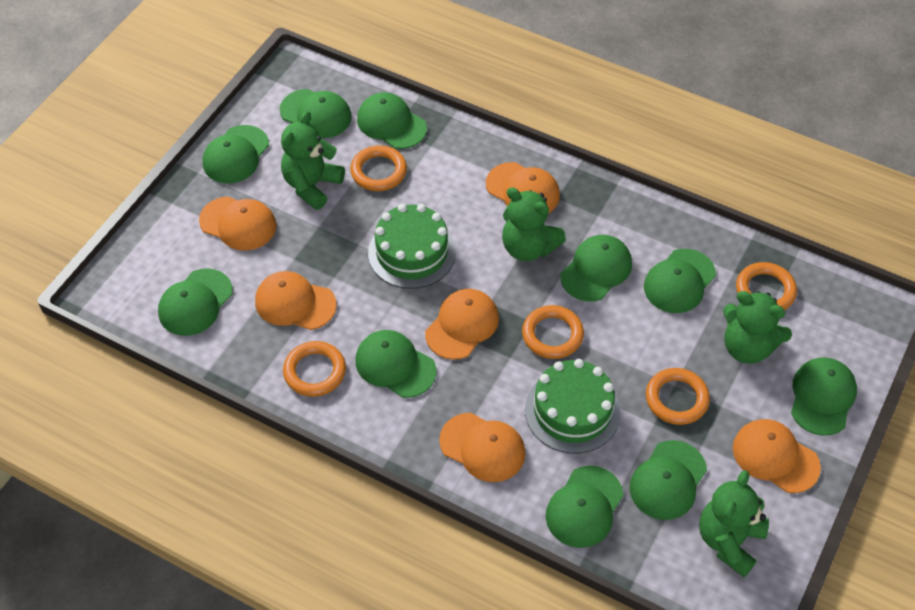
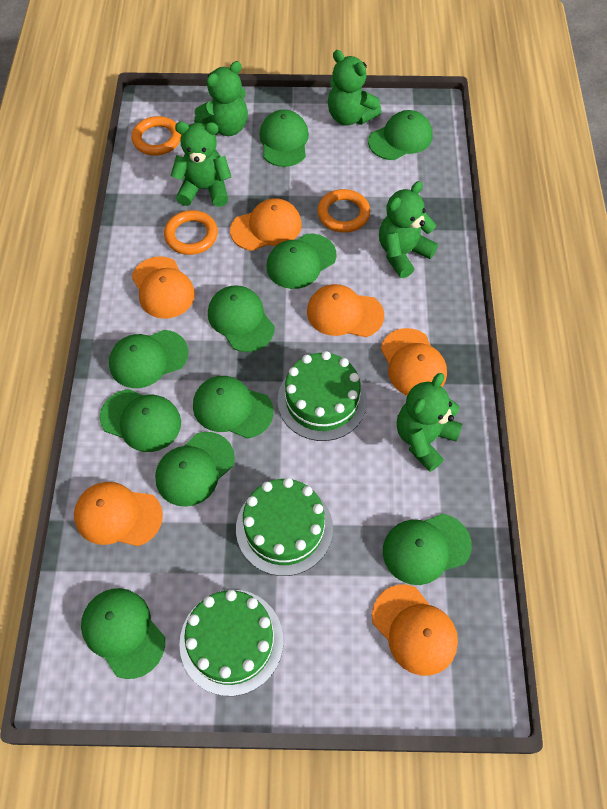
green cake: [368,204,456,289] [525,359,621,454] = 2 -> [179,590,283,696] [236,478,333,576] [278,351,367,441] = 3
green teddy bear: [281,111,345,210] [502,187,566,261] [699,470,769,577] [723,291,792,364] = 4 -> [170,122,231,207] [194,61,248,136] [328,50,382,125] [379,181,438,278] [397,373,462,472] = 5
orange ring: [283,341,346,397] [350,145,407,191] [522,305,584,359] [646,368,710,425] [736,262,797,310] = 5 -> [132,116,182,155] [164,210,218,255] [317,189,370,233] = 3

